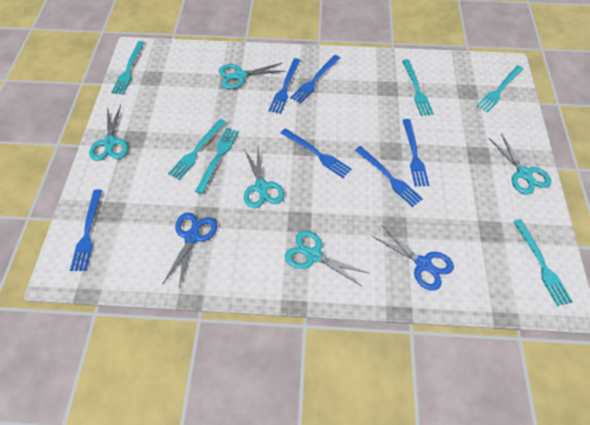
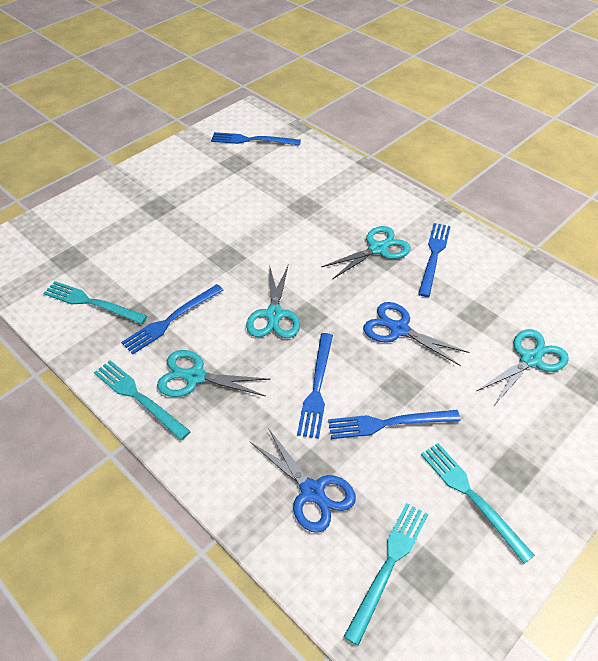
blue fork: [70,189,102,271] [269,58,301,114] [281,128,352,178] [290,55,340,104] [355,146,423,207] [403,119,429,187] = 6 -> [121,284,223,354] [211,132,301,146] [297,333,333,439] [328,410,461,439] [418,223,451,297] = 5
turquoise fork: [111,41,145,95] [168,119,226,180] [195,128,239,194] [402,59,434,116] [477,65,523,113] [513,219,573,306] = 6 -> [43,281,147,324] [94,360,191,440] [344,503,428,646] [421,443,535,563] = 4
turquoise scissors: [89,105,128,161] [219,63,284,89] [244,148,284,208] [285,231,368,287] [489,133,551,195] = 5 -> [157,350,271,397] [246,266,300,338] [321,226,411,279] [477,329,569,407] = 4

